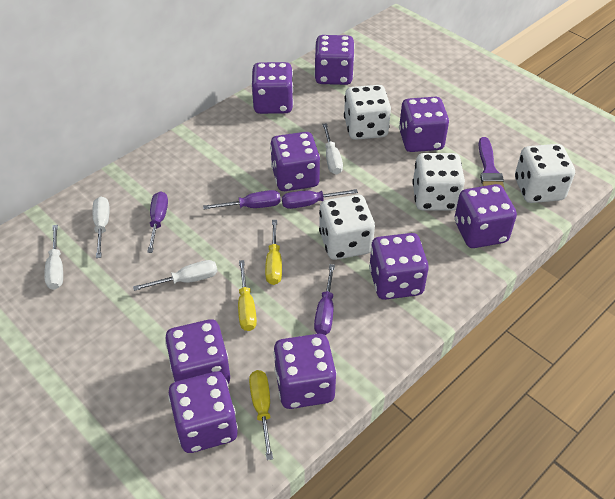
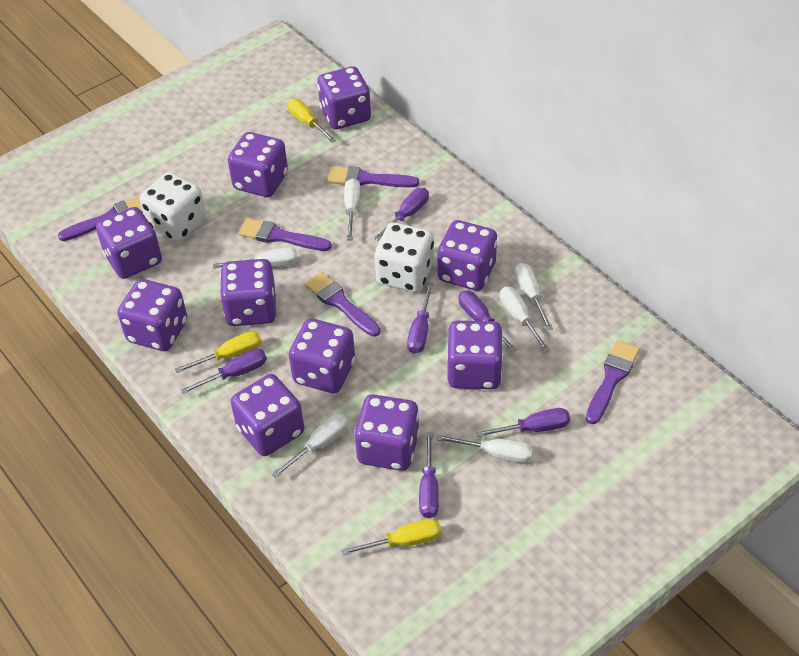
purple brush: [478,137,505,190] = 1 -> [58,196,143,241] [238,218,332,251] [305,272,381,337] [327,166,419,187] [586,340,640,424] = 5
purple dice: [165,319,230,384] [168,371,238,453] [251,62,294,114] [270,132,320,191] [273,334,337,409] [314,35,355,85] [369,233,429,300] [399,97,449,152] [455,184,517,248] = 9 -> [96,207,162,279] [117,279,188,351] [220,259,276,326] [228,132,288,197] [231,374,304,456] [289,318,355,393] [317,66,371,129] [354,394,419,471] [438,220,497,291] [447,321,503,389] = 10
purple screwdriver: [147,191,168,253] [203,190,281,209] [282,189,358,209] [314,264,335,335] = 4 -> [181,348,267,394] [374,188,429,241] [407,283,433,354] [419,432,439,518] [459,291,517,352] [476,408,570,437] = 6
white dice: [319,195,375,260] [344,85,391,140] [412,153,465,211] [515,144,575,203] = 4 -> [140,172,206,242] [374,222,434,292] = 2
white screwdriver: [44,225,63,290] [93,196,110,258] [133,260,218,291] [322,123,343,175] = 4 -> [213,247,298,268] [272,414,348,478] [344,178,361,240] [437,435,533,463] [500,286,550,352] [515,263,553,330] = 6

